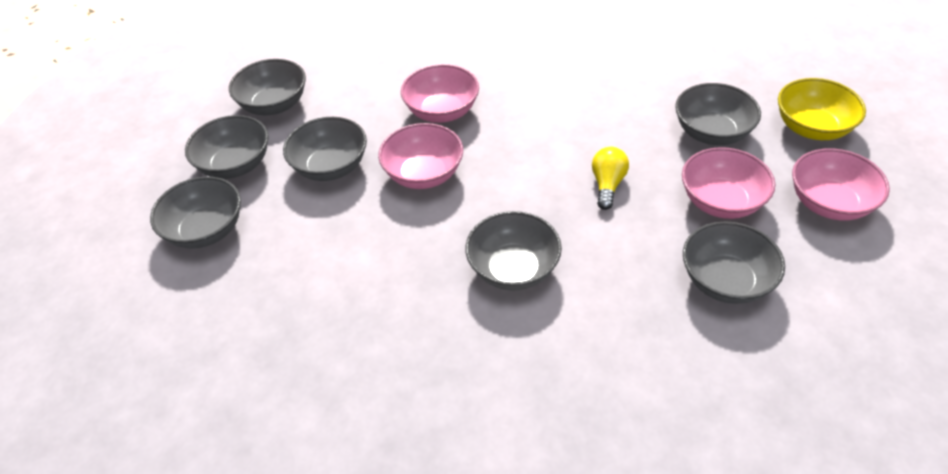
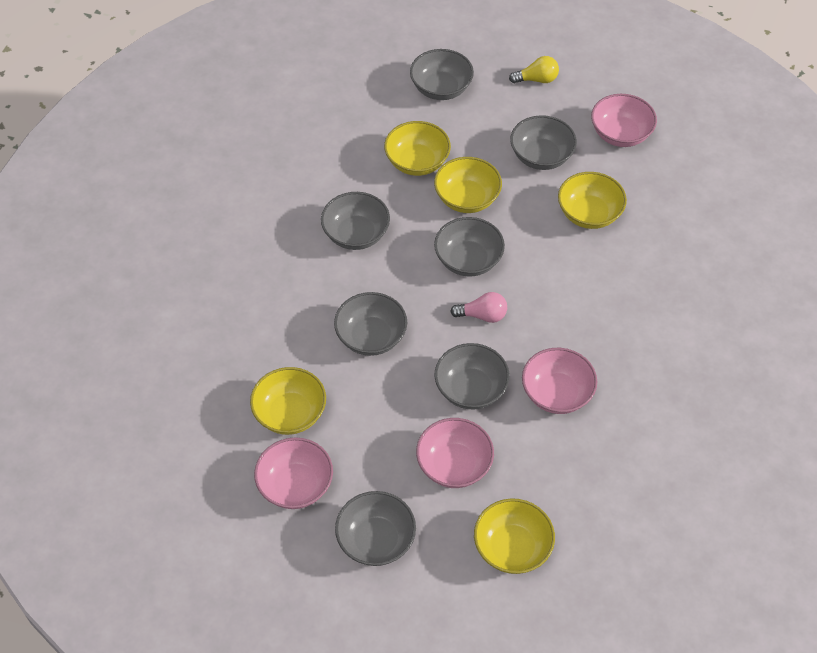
pink light bulb: none = 0 -> [450,292,507,323] = 1
yellow bowl: [778,78,866,140] = 1 -> [250,367,326,435] [384,121,451,176] [434,157,502,213] [474,499,555,574] [558,172,627,229] = 5

